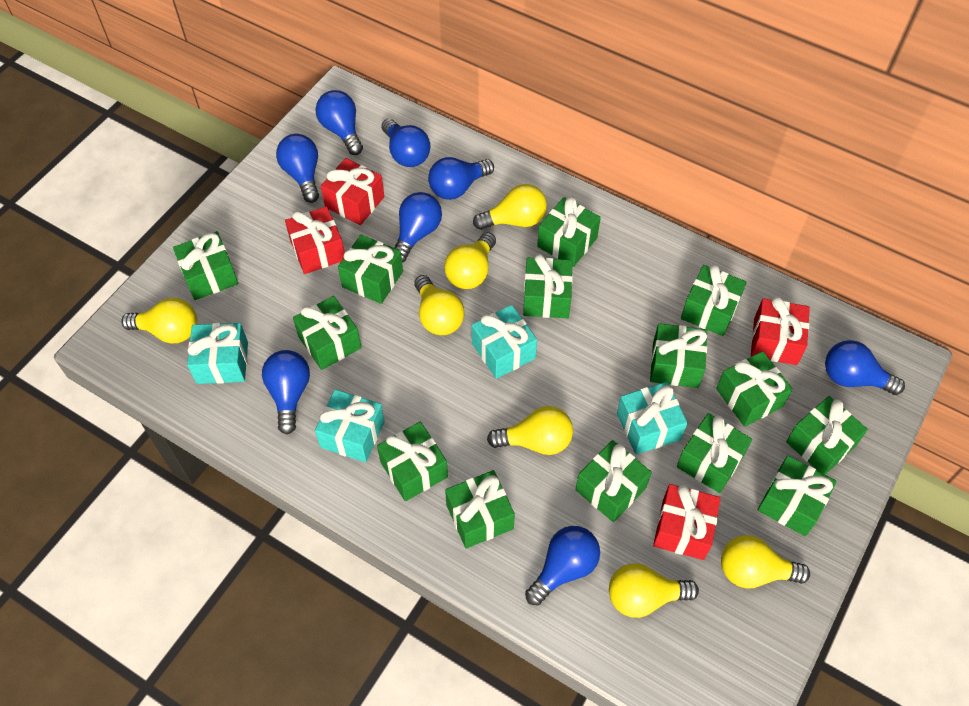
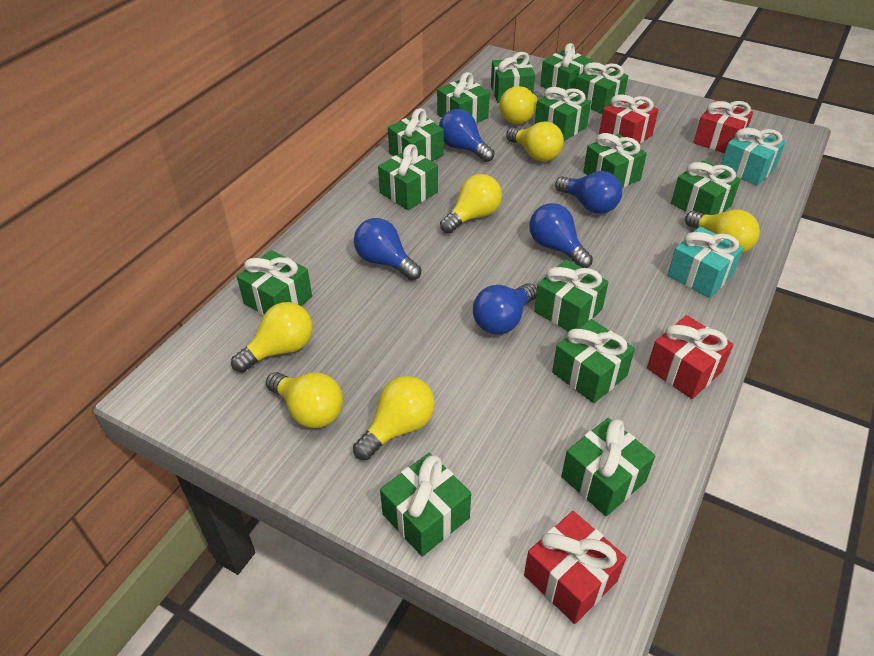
blue light bulb: [262,350,310,434] [276,134,319,203] [315,90,363,155] [381,119,431,167] [395,192,442,262] [428,157,494,200] [525,526,600,605] [825,340,905,395] = 8 -> [354,218,421,281] [439,109,494,162] [473,283,537,334] [529,203,593,268] [555,171,622,214] = 5
turquoise gift: [187,323,248,384] [315,389,385,462] [472,305,537,379] [617,382,688,454] = 4 -> [668,226,743,298] [721,127,786,185] = 2

